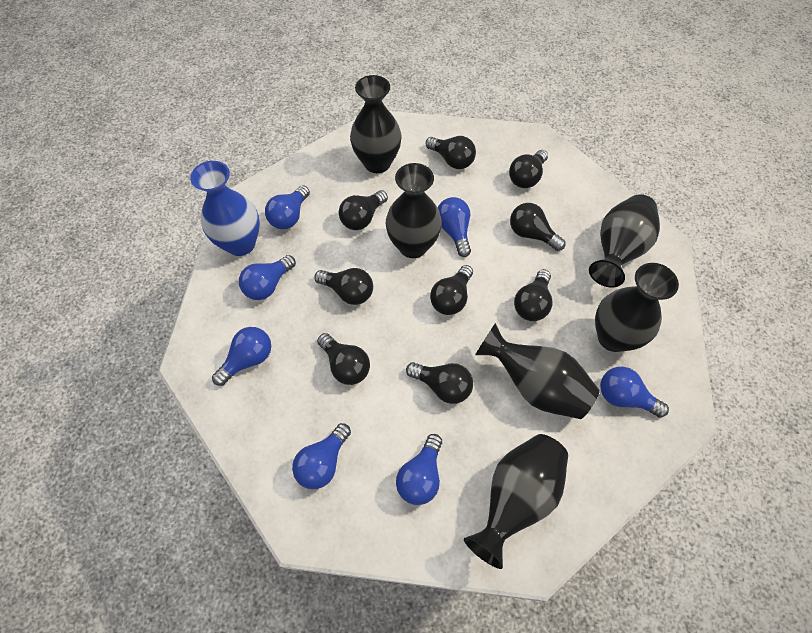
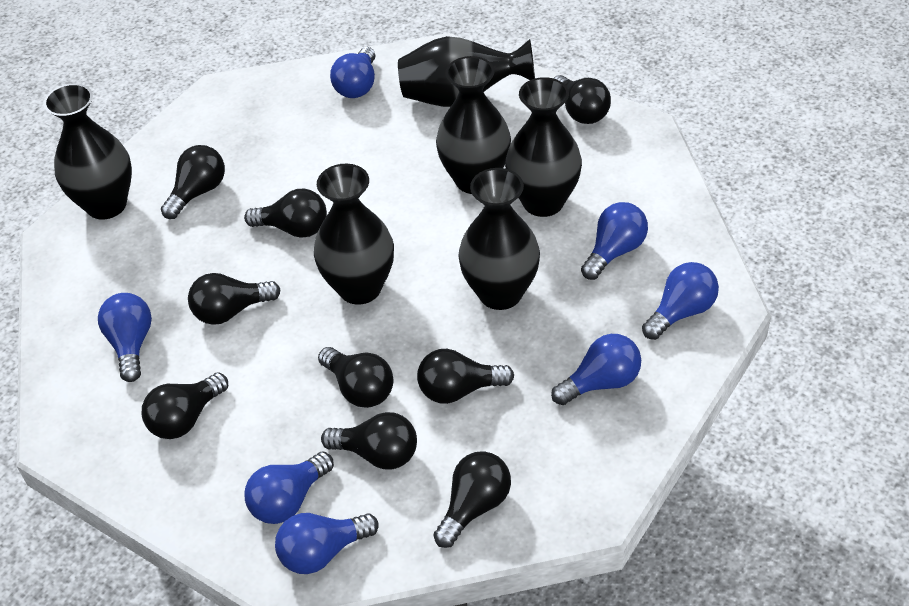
blue vase: [190,161,260,256] = 1 -> none = 0

